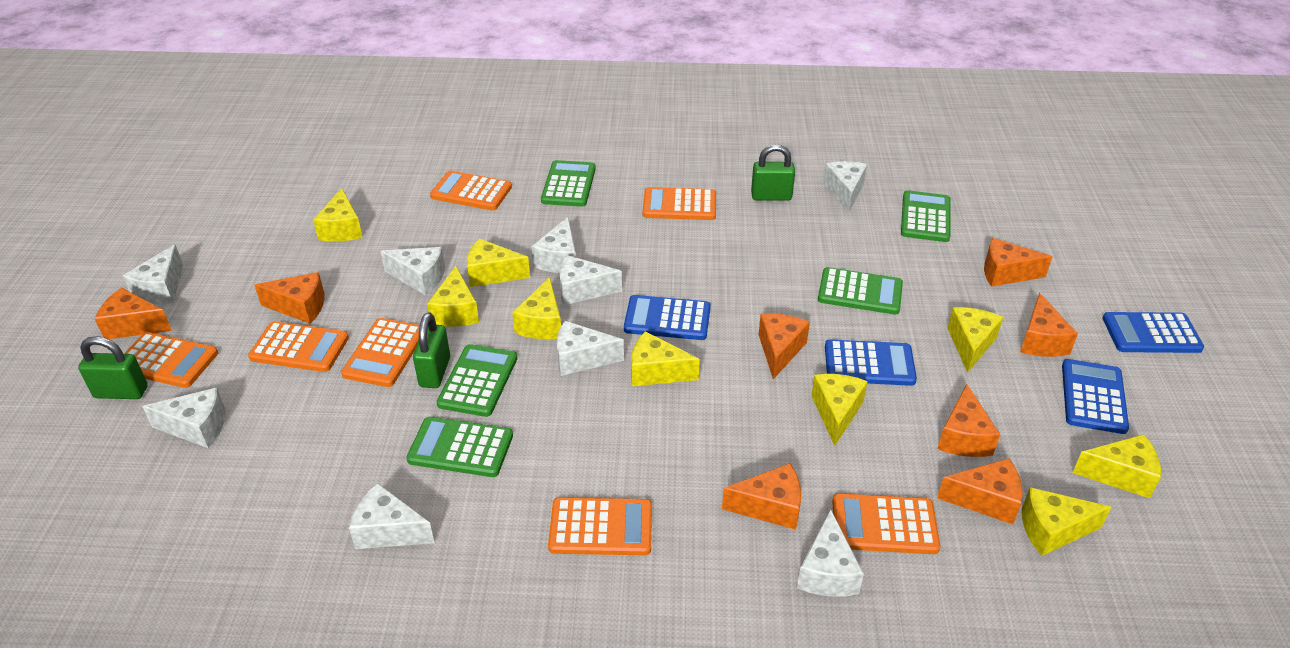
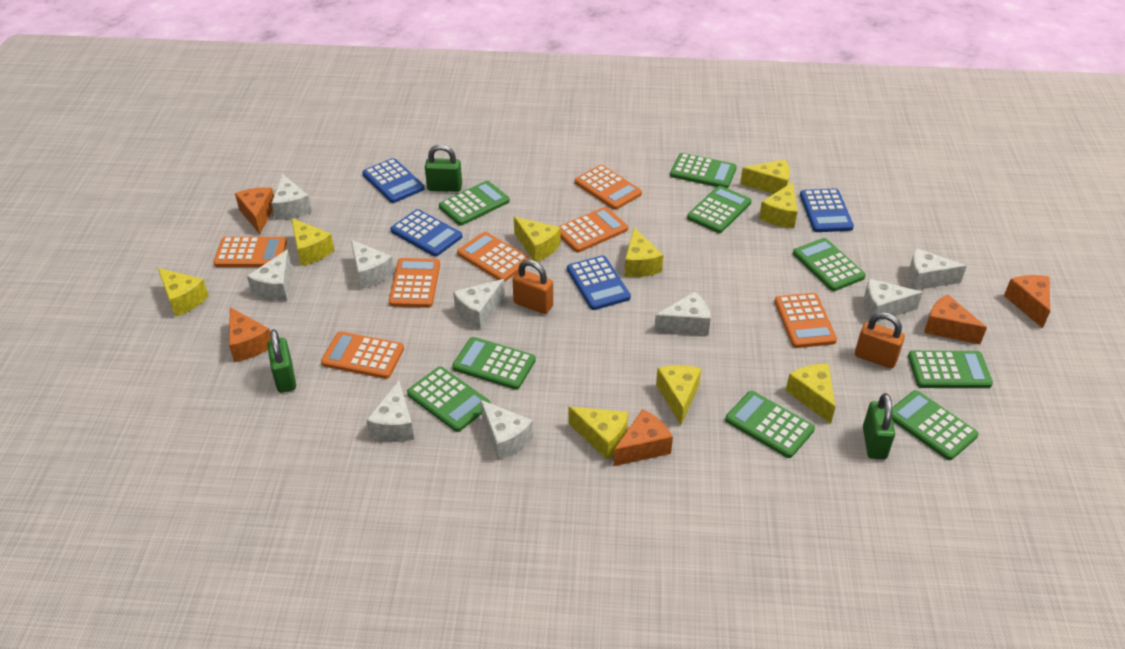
green calculator: [406,417,513,477] [437,344,517,417] [541,160,596,207] [818,267,903,315] [901,190,950,242] = 5 -> [407,367,491,432] [439,181,510,225] [452,337,536,390] [670,153,737,188] [687,186,752,233] [725,391,815,458] [793,238,866,291] [892,390,979,460] [908,351,993,388] = 9
orange cheese: [95,288,172,339] [254,272,325,324] [722,463,801,530] [759,313,810,379] [937,458,1023,524] [938,384,1000,457] [984,238,1052,287] [1020,293,1078,357] = 8 -> [229,307,271,362] [235,187,274,234] [613,409,673,466] [924,294,987,344] [1004,275,1050,328] = 5
orange padlock: none = 0 -> [512,259,553,314] [855,312,905,369] = 2

